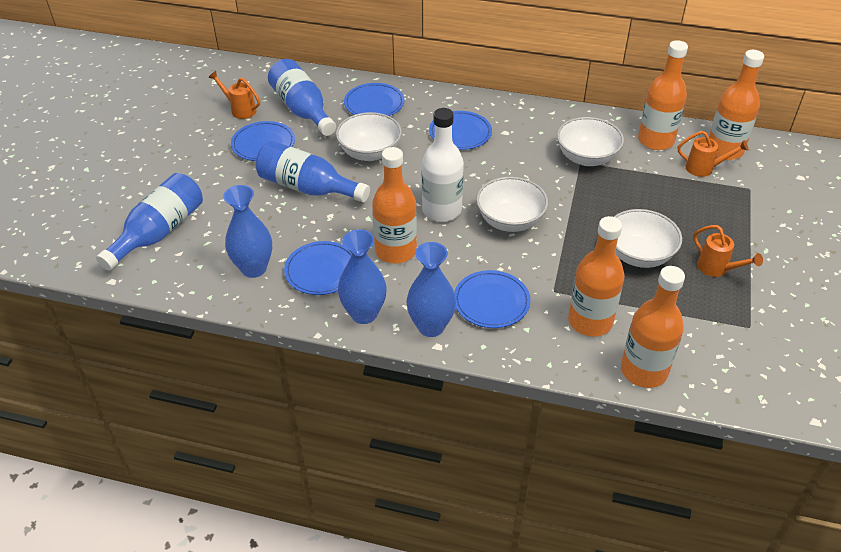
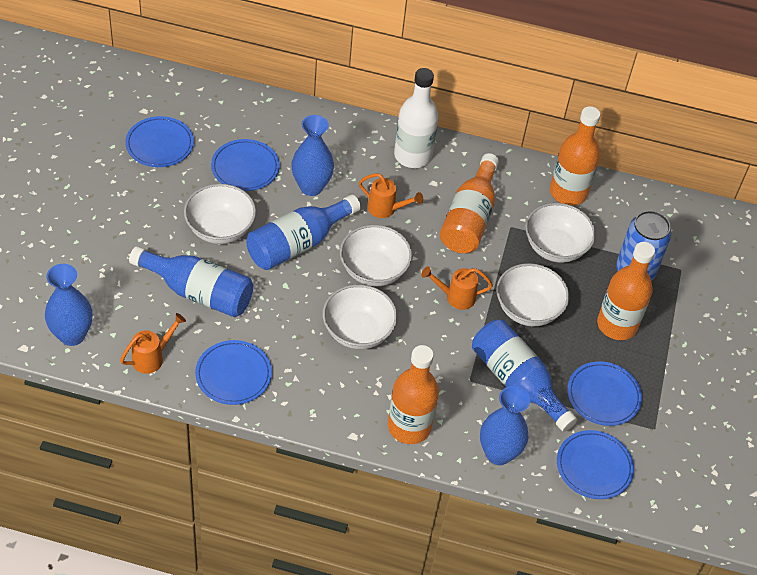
blue can: none = 0 -> [616,210,672,281] = 1
orange bottle: [372,147,417,263] [568,216,624,336] [621,266,685,388] [638,40,688,150] [709,50,764,160] = 5 -> [388,345,439,444] [440,153,499,253] [550,106,600,206] [597,242,655,340] = 4
white bowl: [336,112,402,161] [476,177,548,232] [557,117,624,166] [614,209,682,268] = 4 -> [184,184,256,244] [323,284,397,349] [340,225,412,286] [497,263,569,327] [525,203,596,263] = 5

